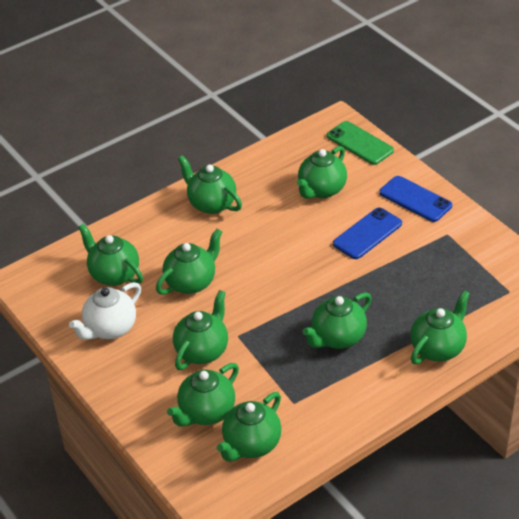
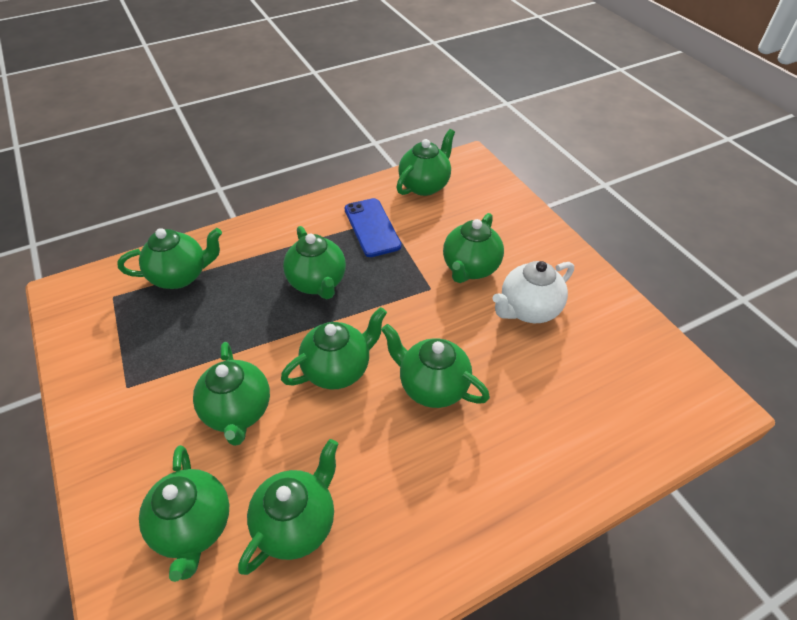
blue phone: [333,208,402,259] [379,176,452,222] = 2 -> [344,198,402,257] = 1
green phone: [327,121,394,165] = 1 -> none = 0

